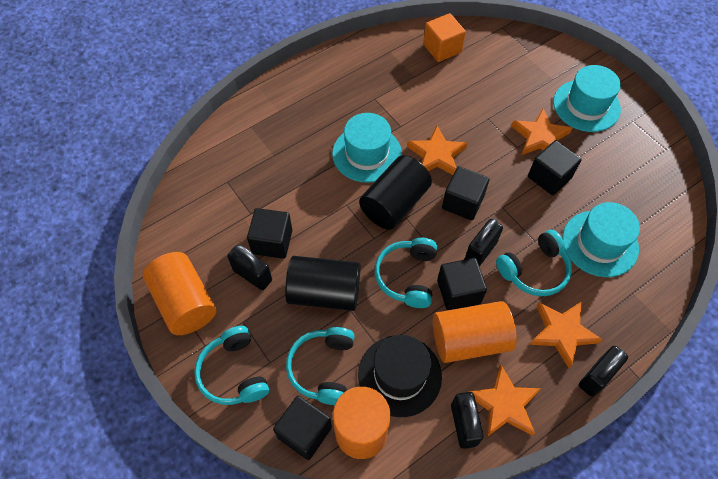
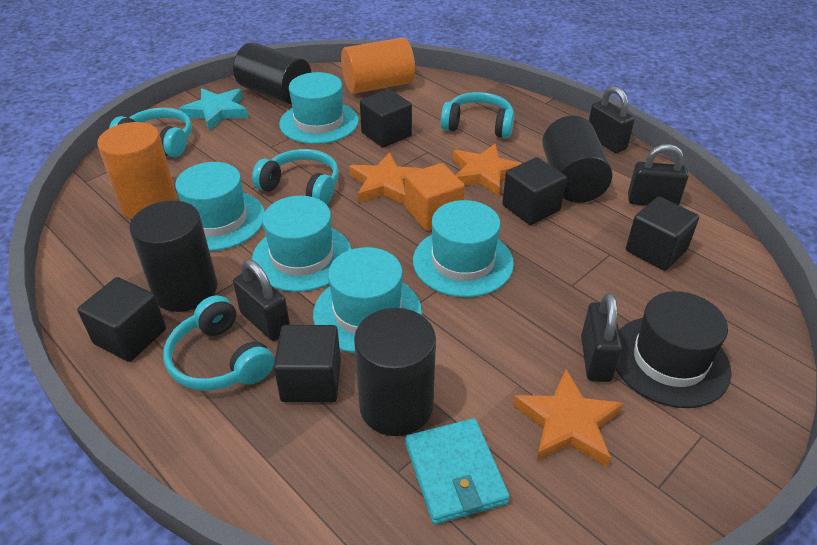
black cylinder: [285,256,360,311] [359,155,432,230] = 2 -> [129,200,217,312] [233,42,311,104] [354,308,436,436] [542,116,613,203] = 4
orange cylinder: [143,252,216,335] [333,387,391,459] [433,301,517,363] = 3 -> [97,122,177,219] [341,37,415,94] = 2
orange star: [407,126,468,175] [468,364,541,438] [511,108,572,155] [529,301,603,368] = 4 -> [349,152,422,205] [453,144,522,196] [513,370,624,467] = 3
turquoise hat: [332,113,402,183] [553,65,621,132] [563,202,640,277] = 3 -> [175,162,265,251] [252,196,352,292] [279,72,359,144] [313,247,422,354] [413,200,514,297] = 5
turquoise star: none = 0 -> [179,88,248,131] = 1
turquoise wallet: none = 0 -> [405,418,510,525] = 1

